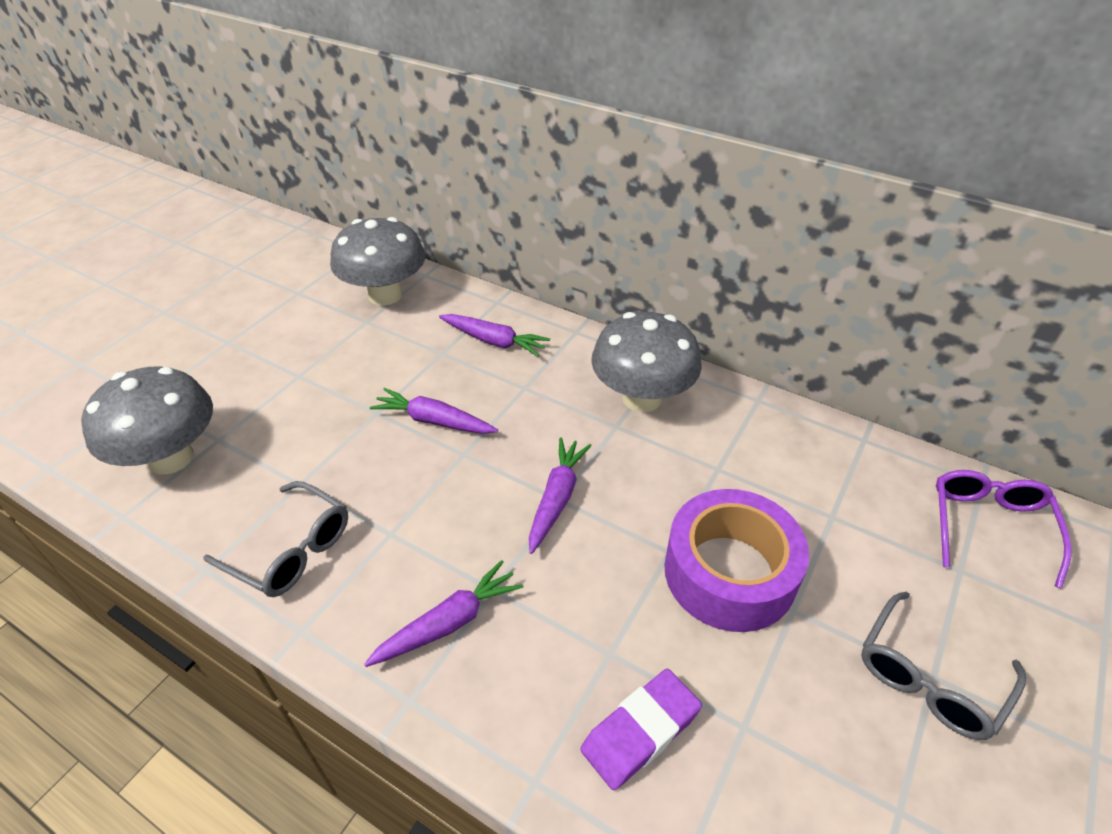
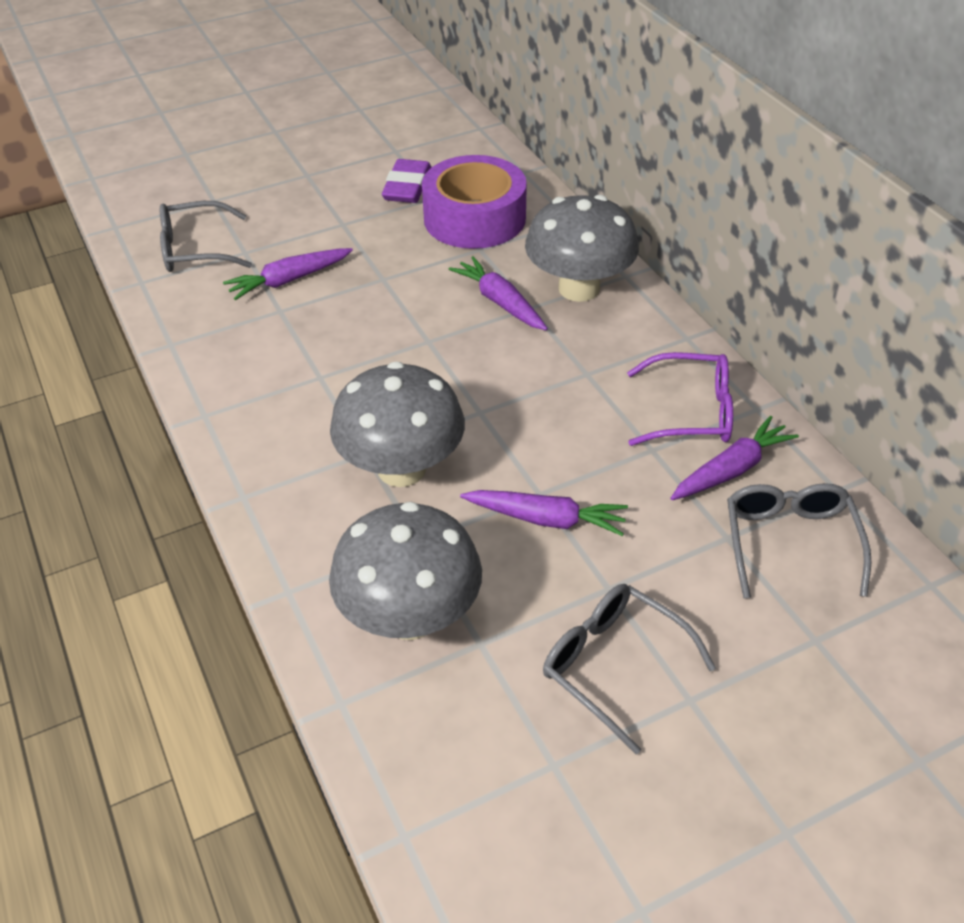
grey glasses: [203,481,348,597] [861,592,1026,740] = 2 -> [160,201,252,272] [543,584,716,754] [727,483,872,598] = 3

